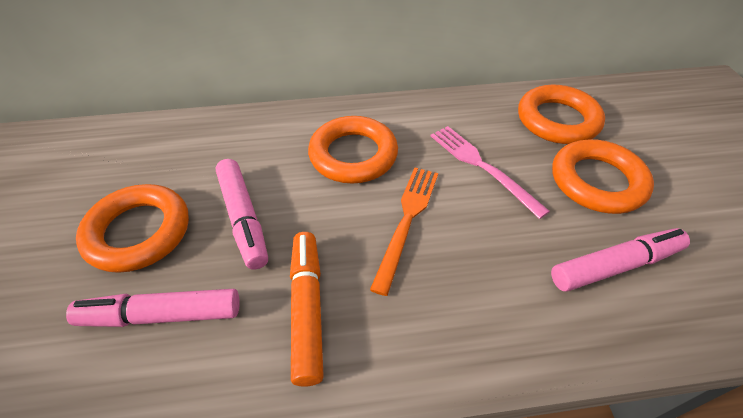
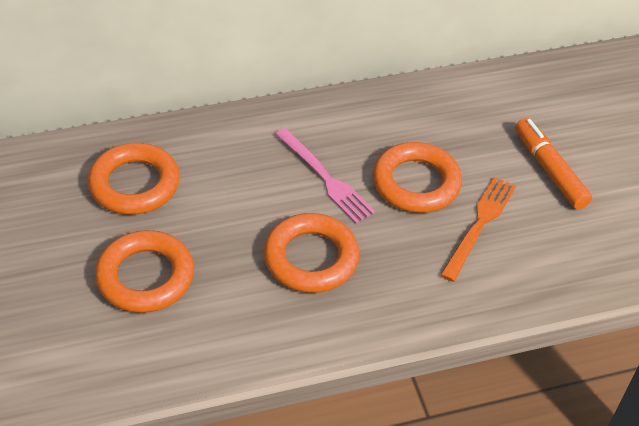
pink marker: [66,289,240,327] [215,159,268,269] [551,228,690,292] = 3 -> none = 0

